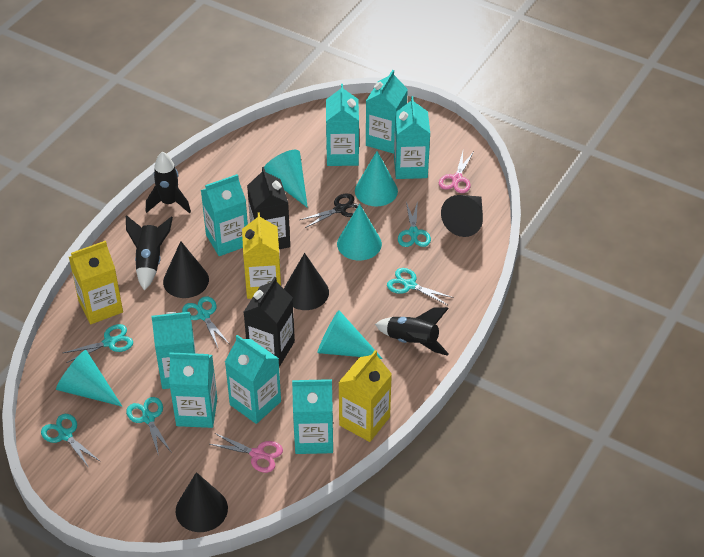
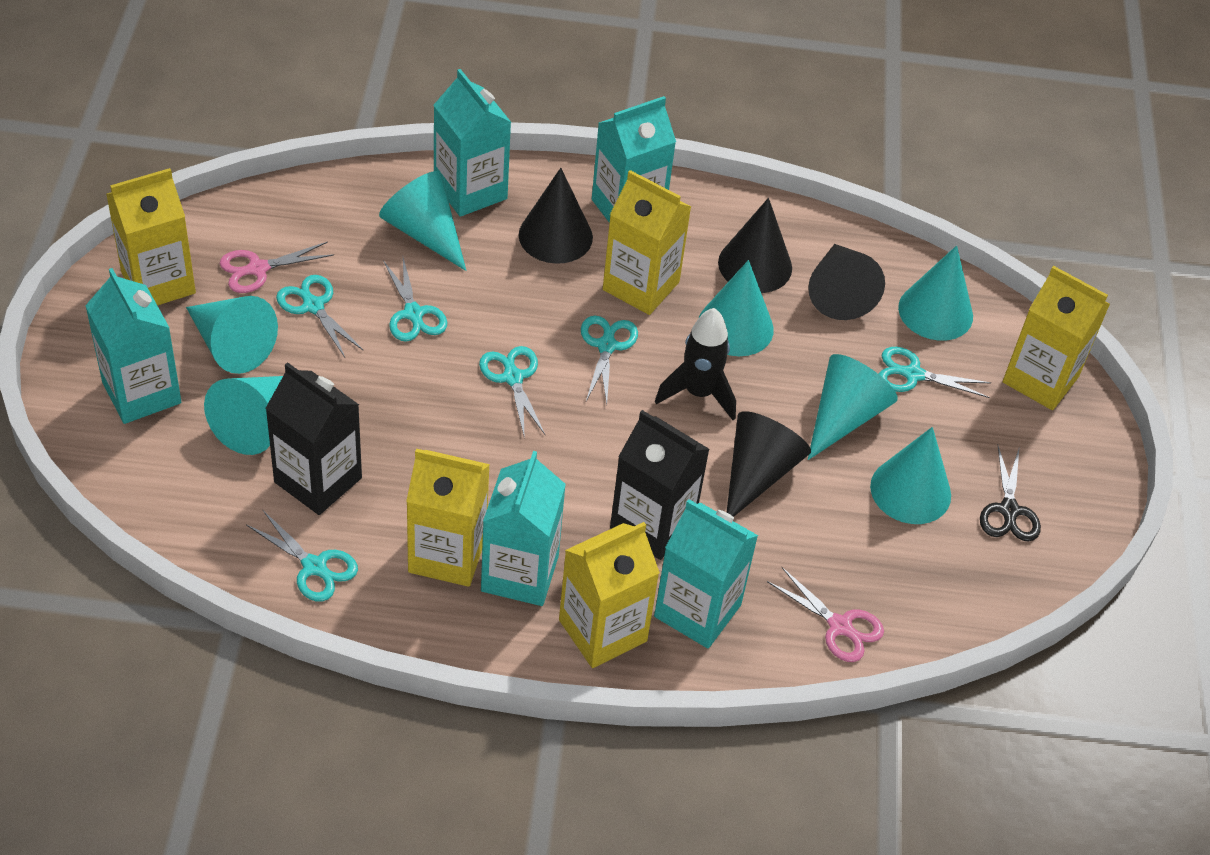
black rocket: [126,215,173,291] [146,151,191,214] [375,307,449,356] = 3 -> [655,308,736,420] = 1
turquoise carton: [151,312,196,389] [169,352,217,428] [201,174,248,256] [225,335,281,424] [292,379,333,454] [326,84,359,166] [366,70,408,154] [394,96,430,179] = 8 -> [85,268,181,424] [434,69,511,217] [481,451,566,606] [592,96,676,223] [654,499,758,648] = 5
turquoise cone: [56,350,122,406] [264,150,308,208] [317,310,383,359] [337,204,382,261] [355,151,398,207] = 5 -> [186,296,278,374] [204,376,283,455] [379,171,466,271] [698,260,774,356] [808,354,898,460] [870,427,951,524] [898,245,973,341] = 7
yellow carton: [69,241,123,324] [242,212,281,299] [338,350,392,442] = 3 -> [106,168,196,305] [406,448,490,587] [559,522,660,668] [603,170,691,315] [1003,266,1110,410] = 5

